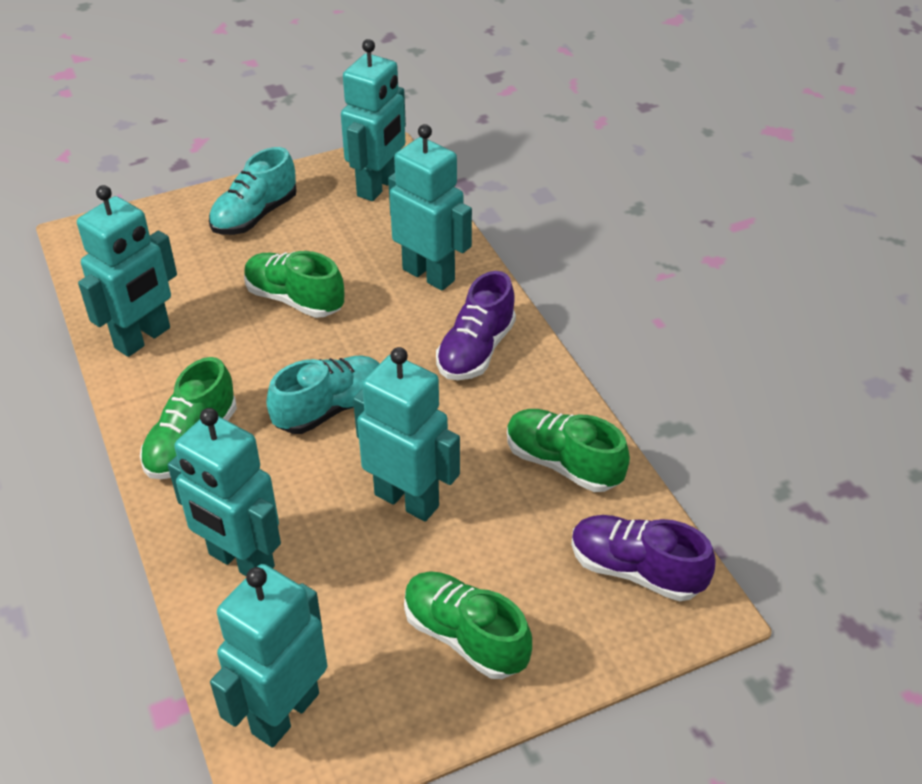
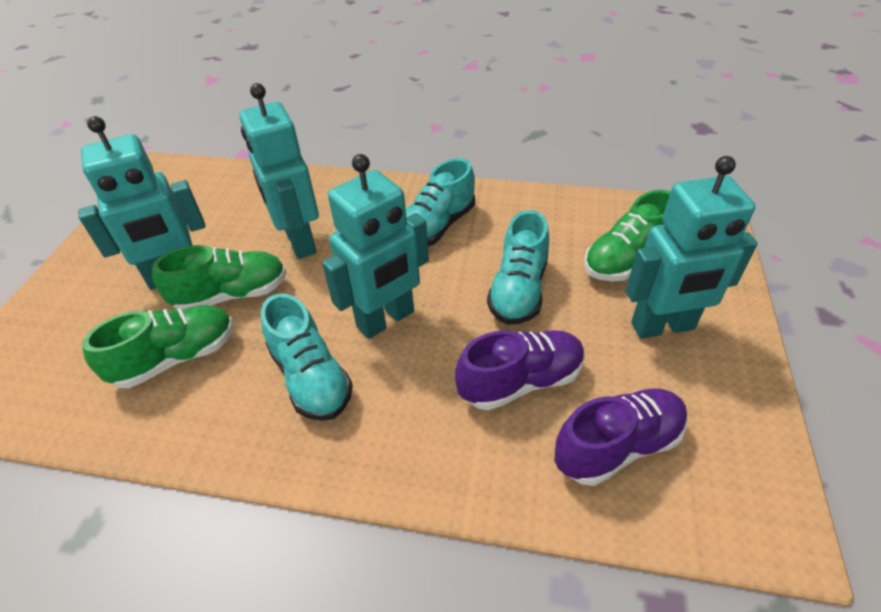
green shoe: [140,357,237,479] [244,251,344,318] [404,572,532,679] [507,409,630,492] = 4 -> [82,305,234,388] [152,245,287,311] [584,190,671,281] = 3
turquoise robot: [77,185,177,357] [168,408,281,576] [210,564,327,747] [341,39,406,201] [353,347,460,522] [388,124,472,291] = 6 -> [78,116,206,290] [239,83,319,259] [322,154,429,339] [626,156,758,339] = 4
turquoise shoe: [209,147,297,235] [266,356,380,434] = 2 -> [261,293,353,421] [406,158,475,246] [487,210,549,325] = 3

